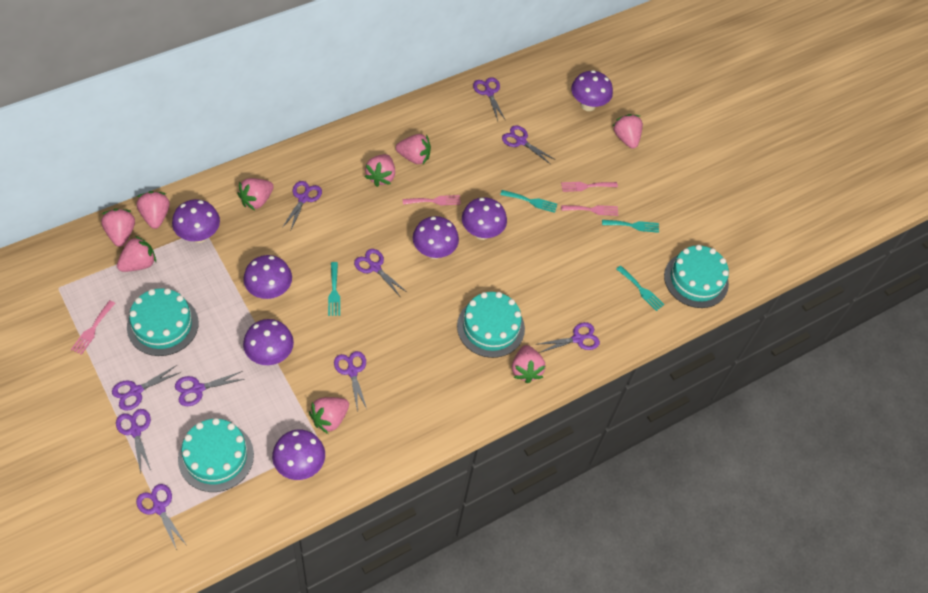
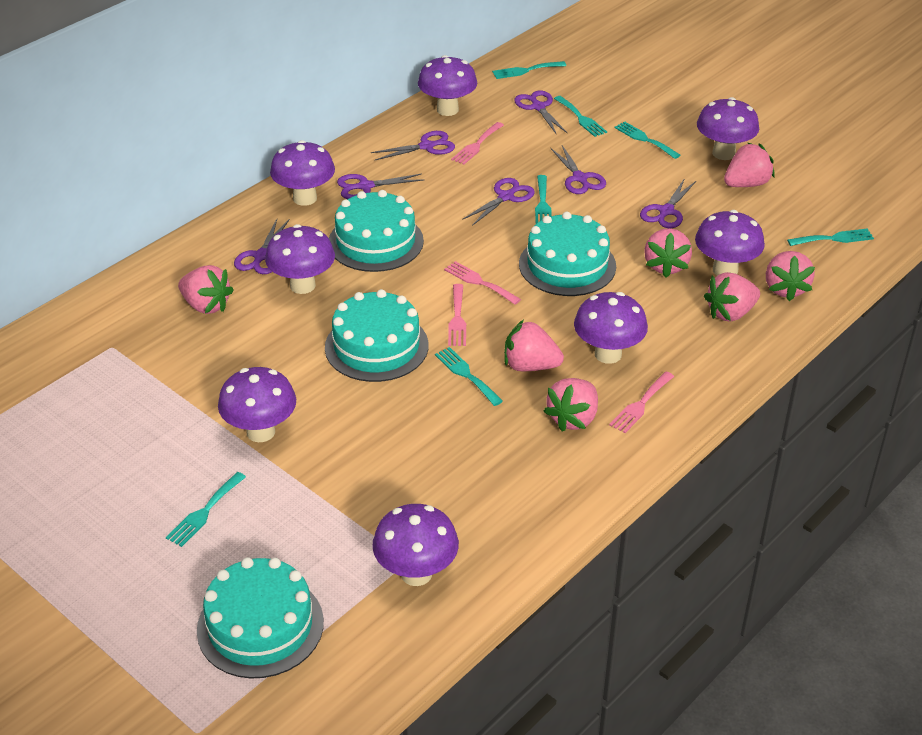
pink strawberry: [101,209,135,247] [117,236,156,272] [137,191,170,229] [237,178,274,210] [309,397,349,434] [365,154,395,187] [396,134,431,164] [512,345,546,383] [613,114,643,149] = 9 -> [178,265,234,314] [504,320,564,371] [544,378,598,432] [644,228,692,278] [704,272,760,322] [724,143,775,187] [766,251,815,301] = 7
purple mushroom: [172,199,220,243] [243,255,292,299] [243,319,294,365] [272,430,325,480] [413,216,459,259] [462,197,507,240] [571,70,613,111] = 7 -> [218,367,296,442] [265,224,335,294] [270,140,335,206] [372,504,459,586] [418,55,477,116] [574,292,648,364] [695,210,765,276] [697,97,759,160] = 8
purple scissors: [112,365,181,411] [116,409,151,474] [136,484,186,550] [175,371,245,406] [282,181,322,232] [334,351,367,412] [354,249,408,296] [473,77,506,121] [502,125,556,164] [535,322,600,353] = 10 -> [234,219,289,274] [337,174,425,199] [371,131,455,160] [462,178,535,226] [514,90,567,135] [550,145,606,194] [640,178,696,228] = 7
turquoise fork: [328,262,340,316] [500,190,557,213] [602,220,659,233] [616,265,665,311] = 4 -> [166,472,246,547] [435,347,503,406] [492,61,566,79] [535,175,552,224] [554,96,607,137] [614,121,681,159] [787,228,874,246] = 7

